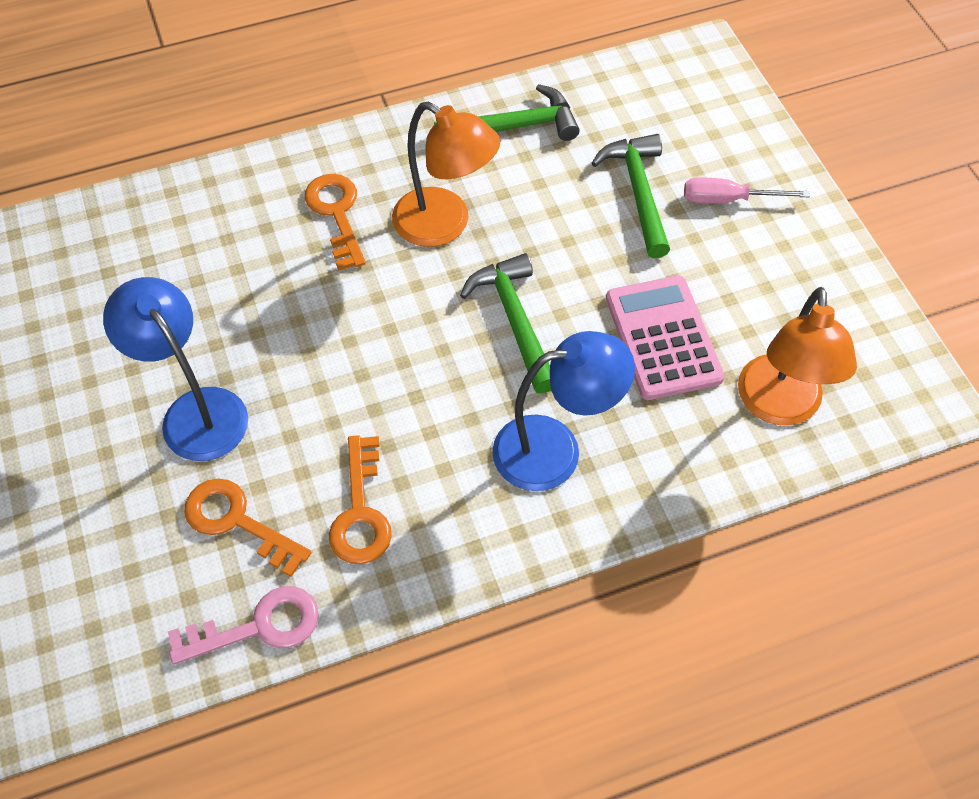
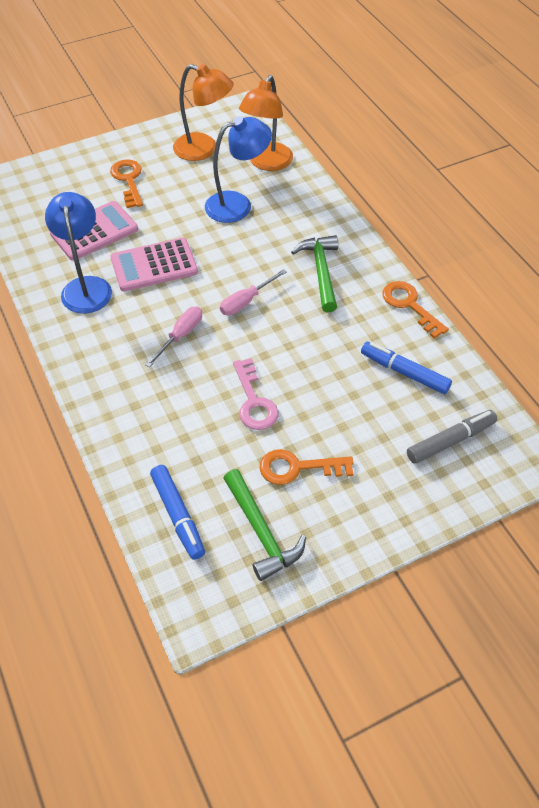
blue marker: none = 0 -> [150,465,205,560] [361,342,452,394] = 2
green hammer: [434,84,580,141] [460,253,551,393] [592,134,670,258] = 3 -> [223,469,306,581] [291,235,338,312] = 2
grey marker: none = 0 -> [407,410,497,464] = 1
pink calculator: [606,276,725,400] = 1 -> [49,201,138,261] [110,237,198,292] = 2
pink screwdriver: [684,177,810,204] = 1 -> [145,307,202,367] [220,269,287,315] = 2

